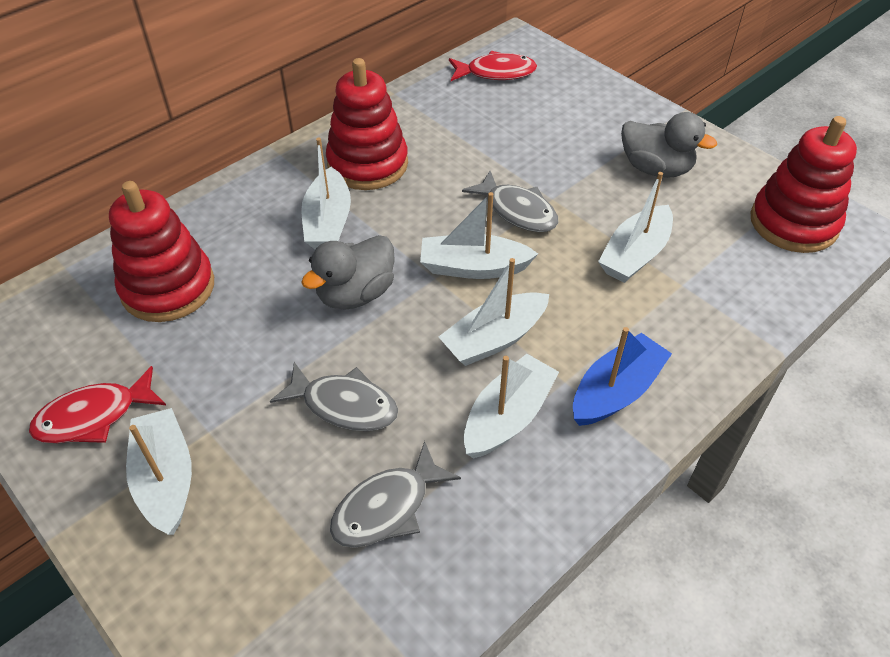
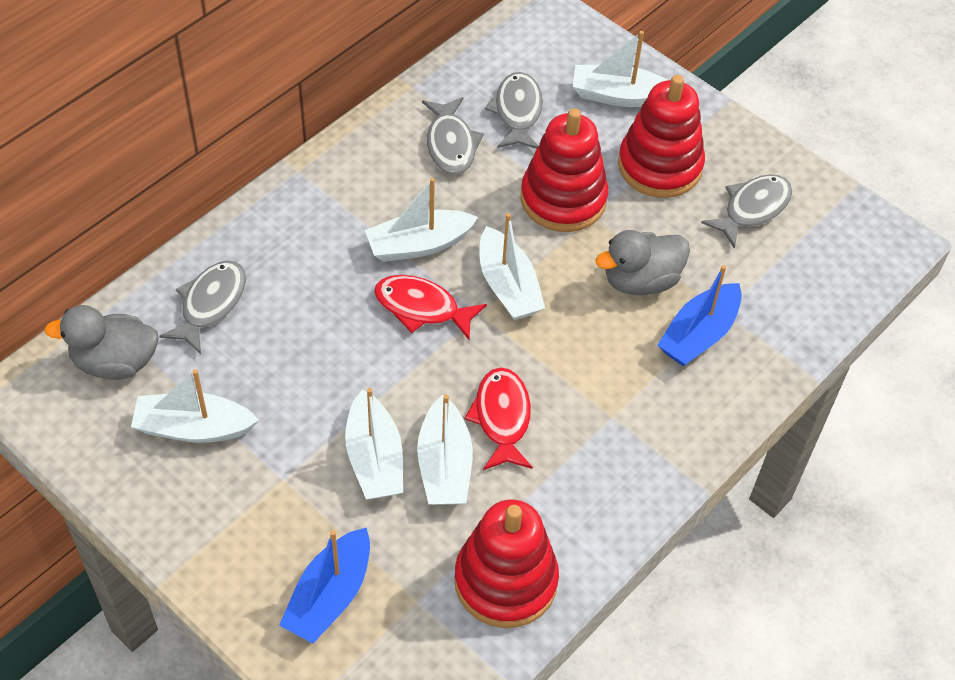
blue boat: [573,327,672,426] = 1 -> [279,528,370,643] [658,265,742,366] = 2
grey fish: [270,362,398,431] [330,441,461,548] [462,171,558,232] = 3 -> [159,260,246,354] [422,97,484,175] [485,72,543,149] [701,174,792,249] = 4

